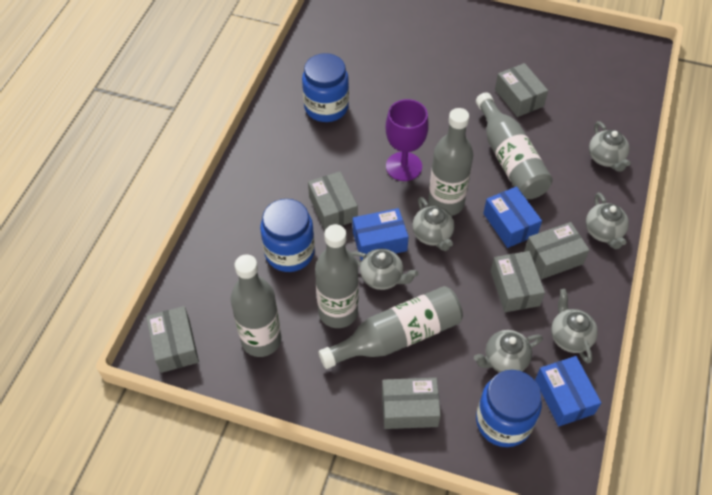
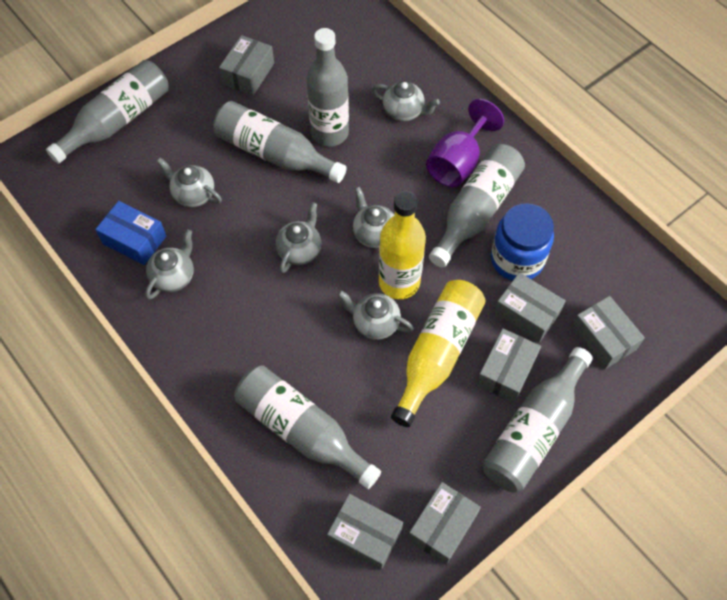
blue box: [353,208,409,261] [483,186,542,248] [535,356,601,427] = 3 -> [95,201,166,265] = 1
blue jar: [260,199,315,272] [302,53,349,122] [476,370,542,447] = 3 -> [491,203,554,281] = 1
grey bottle: [231,254,281,357] [315,224,359,328] [318,286,463,369] [428,108,473,216] [476,92,553,199] = 5 -> [46,60,169,164] [213,101,347,183] [234,365,381,489] [306,28,349,146] [429,144,525,268] [482,347,593,492] = 6
yellow bottle: none = 0 -> [379,191,426,299] [391,280,486,427] = 2

